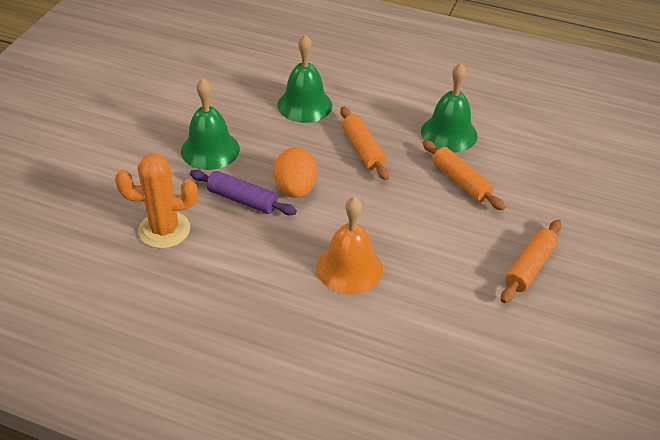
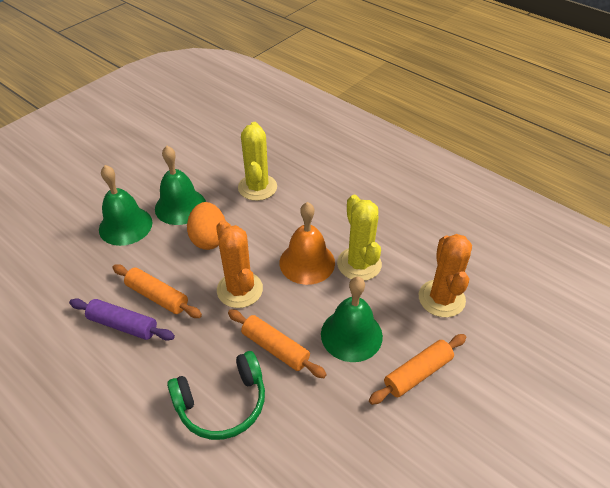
green headphones: none = 0 -> [167,351,265,440] = 1
orange cactus: [115,153,197,248] = 1 -> [216,220,263,308] [419,234,472,318] = 2
yellow cactus: none = 0 -> [238,122,277,201] [337,195,382,281] = 2

